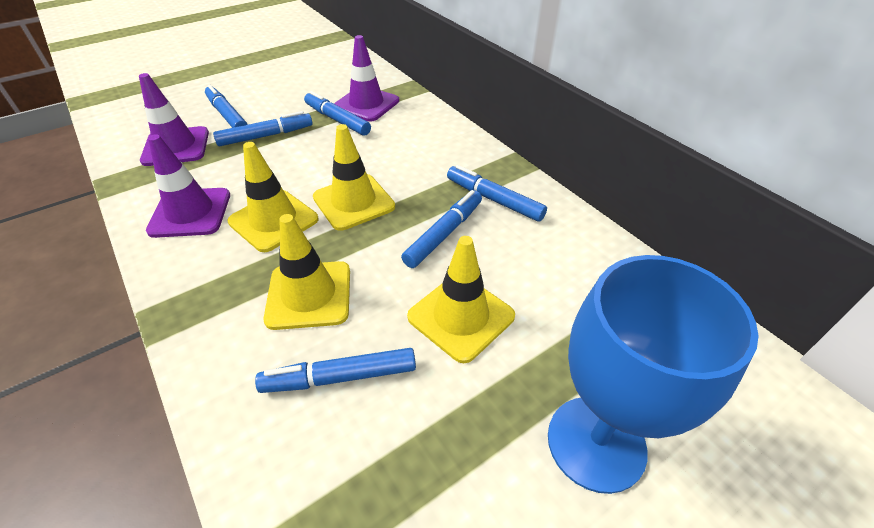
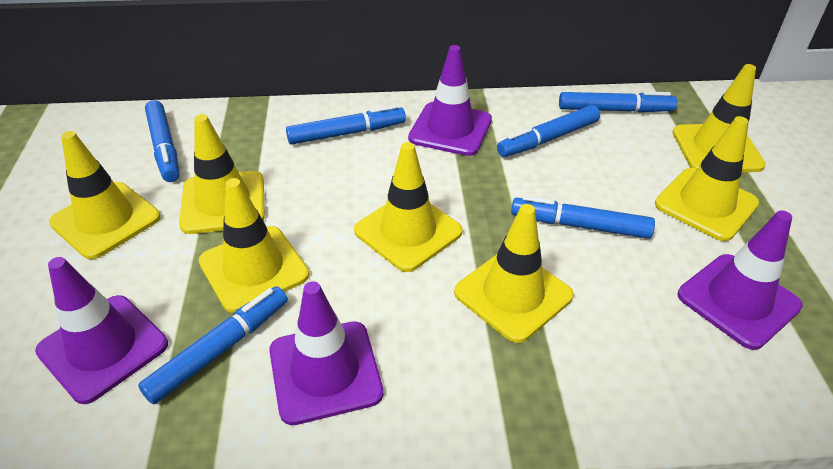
blue goblet: [548,255,759,494] = 1 -> none = 0
purple traffic cone: [139,73,209,166] [146,134,230,238] [334,35,399,122] = 3 -> [35,257,168,404] [269,281,384,425] [408,45,492,156] [678,210,803,350] = 4
yellow traffic cone: [227,142,319,252] [263,214,350,330] [313,124,395,231] [407,236,515,363] = 4 -> [49,131,160,259] [179,114,265,234] [199,178,309,313] [354,142,463,272] [454,204,573,343] [655,116,759,241] [672,64,766,172] = 7

